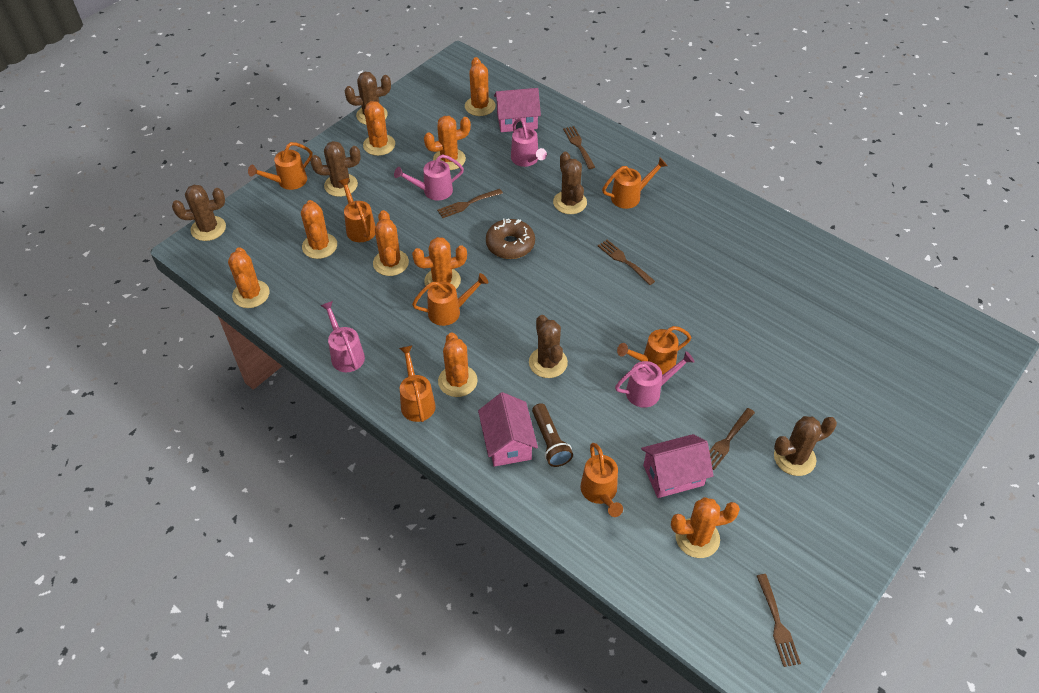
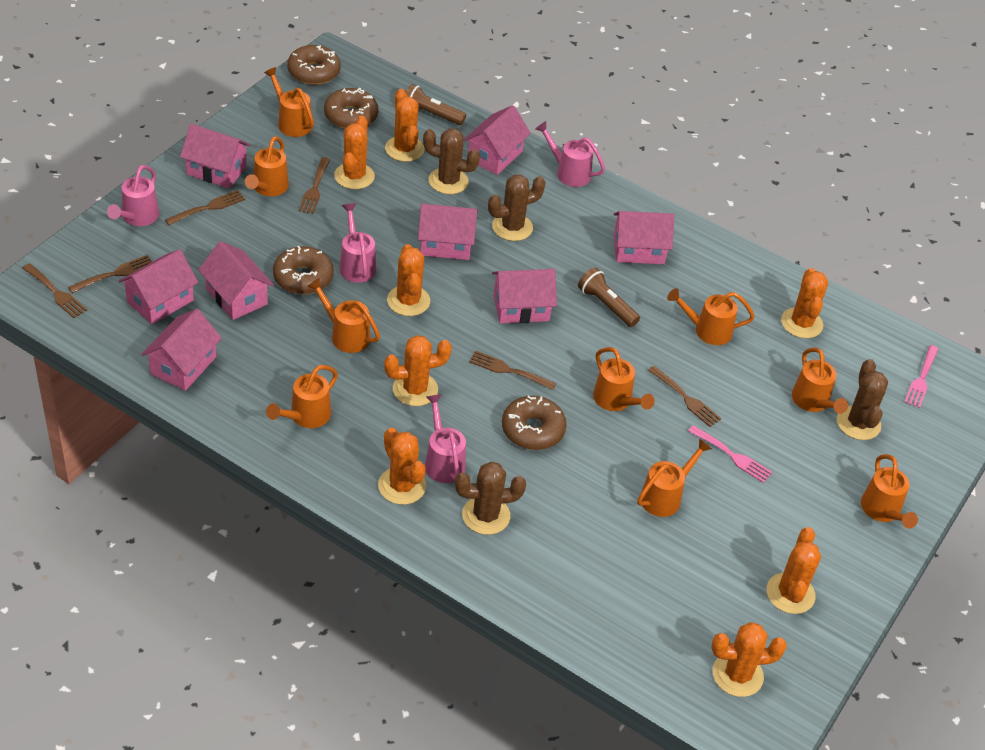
brown cactus: [172,185,226,241] [310,141,361,197] [345,72,391,125] [529,315,568,378] [553,152,587,214] [774,416,837,476] = 6 -> [423,129,480,194] [455,462,526,535] [488,174,546,241] [837,359,888,440] = 4
brown donut: [486,218,535,259] = 1 -> [273,246,334,294] [287,45,341,85] [324,88,379,129] [502,396,567,450] = 4
brown flashlight: [532,403,573,467] = 1 -> [406,84,466,125] [578,267,640,327] = 2
brown fork: [437,189,503,218] [563,126,595,169] [598,240,655,285] [709,408,755,470] [757,574,801,667] = 5 -> [23,263,87,318] [68,255,152,293] [165,190,245,225] [299,157,330,214] [469,351,557,390] [648,366,722,427] = 6
orange cactus: [228,247,270,308] [301,200,337,259] [363,101,395,156] [373,210,409,276] [412,237,467,289] [424,116,471,170] [438,333,478,397] [465,57,496,116] [671,497,740,558] = 9 -> [334,115,375,189] [378,428,426,505] [384,335,452,406] [385,89,424,162] [387,244,430,316] [711,622,787,697] [767,527,821,614] [781,268,828,338] = 8
orange watering can: [248,142,313,190] [338,178,376,242] [399,345,436,422] [412,273,488,326] [580,443,623,517] [602,158,667,209] [617,326,691,375] = 7 -> [245,136,289,196] [264,67,314,137] [266,365,338,428] [307,278,380,353] [593,347,655,411] [637,439,712,517] [667,288,755,345] [792,348,848,414] [861,454,918,528] = 9
pink fork: none = 0 -> [688,425,772,483] [904,345,938,408] = 2
pink house: [478,392,538,467] [494,88,541,132] [641,434,714,498] = 3 -> [119,249,198,324] [141,309,222,391] [180,124,251,189] [198,241,274,320] [418,204,477,260] [463,105,531,175] [492,269,557,324] [613,211,674,264] = 8

